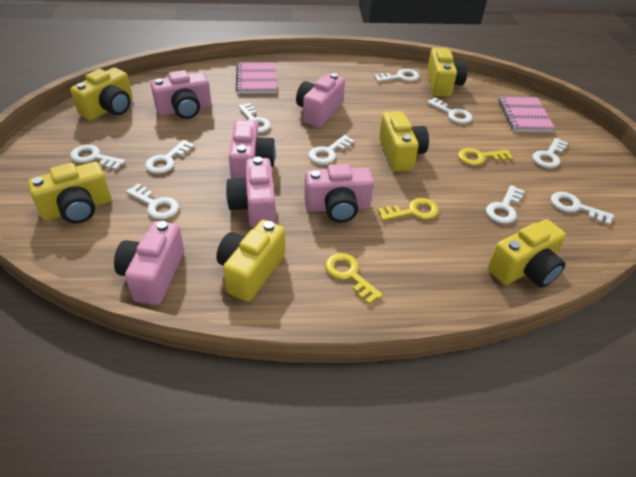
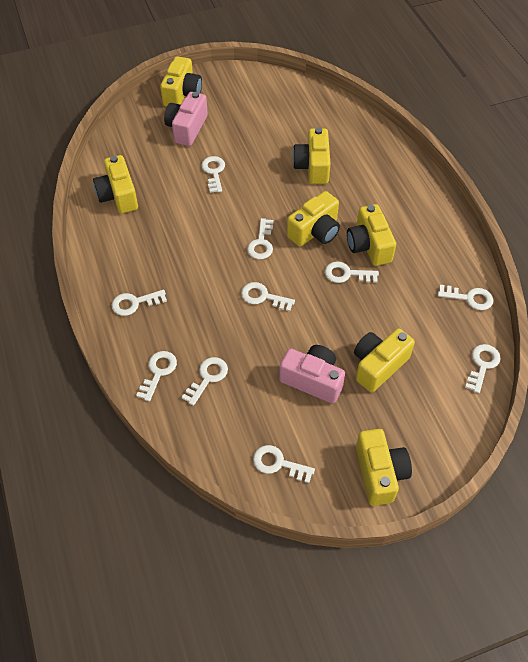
pink camera: [114,221,184,305] [151,70,211,119] [226,157,276,228] [229,120,276,179] [296,73,345,127] [304,164,374,223] = 6 -> [164,92,208,146] [279,345,345,404] = 2
pink notebook: [236,62,277,94] [498,96,556,132] = 2 -> none = 0
yellow camera: [28,162,111,223] [70,67,133,120] [216,220,285,302] [379,111,429,171] [427,48,468,97] [488,219,566,287] = 6 -> [93,155,138,214] [160,56,202,107] [287,191,340,247] [293,127,331,184] [347,204,396,266] [354,328,415,393] [356,429,412,506] = 7
yellow key: [325,253,383,304] [377,198,439,221] [458,148,513,166] = 3 -> none = 0

